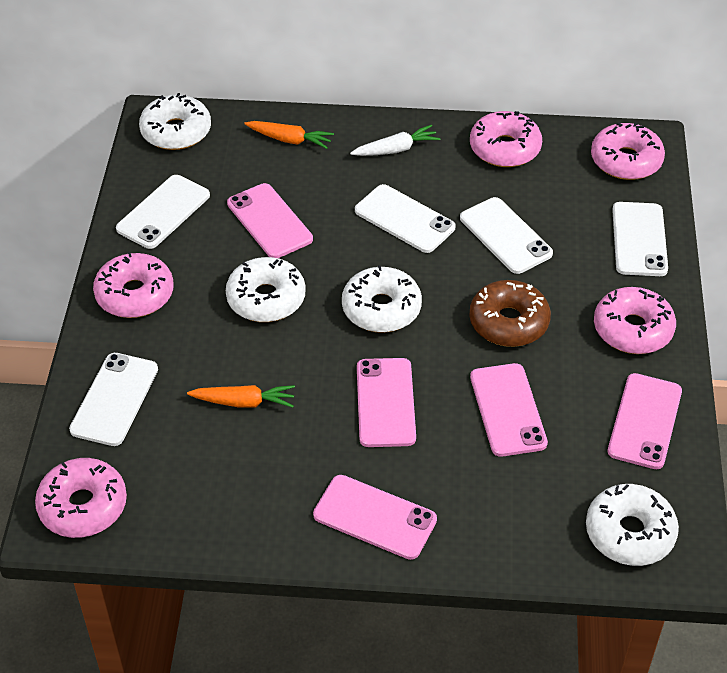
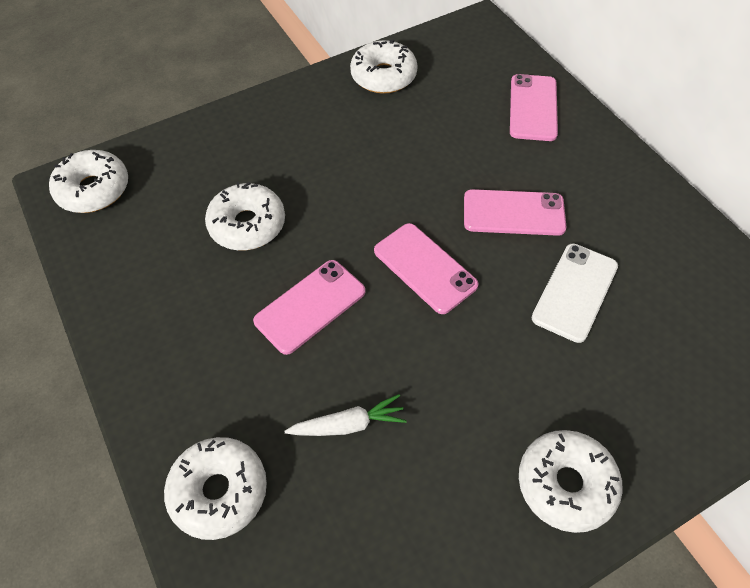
brown donut: [469,280,551,347] = 1 -> none = 0
orange carrot: [187,385,295,408] [244,121,334,149] = 2 -> none = 0
pink donut: [35,458,127,538] [93,252,174,318] [470,111,542,167] [591,122,665,180] [594,287,676,354] = 5 -> none = 0
pink phone: [227,183,313,258] [313,475,437,560] [357,358,416,447] [470,363,548,457] [608,373,682,469] = 5 -> [253,260,365,355] [374,223,479,314] [464,189,566,236] [510,74,558,141] = 4
white donut: [139,93,211,150] [226,257,306,322] [342,265,422,333] [586,484,679,566] = 4 -> [49,150,128,213] [164,437,267,540] [205,182,285,250] [350,40,418,94] [519,430,623,533] = 5
white phone: [69,353,158,446] [116,175,210,249] [355,184,456,253] [460,197,553,274] [612,202,668,276] = 5 -> [532,243,618,343] = 1

